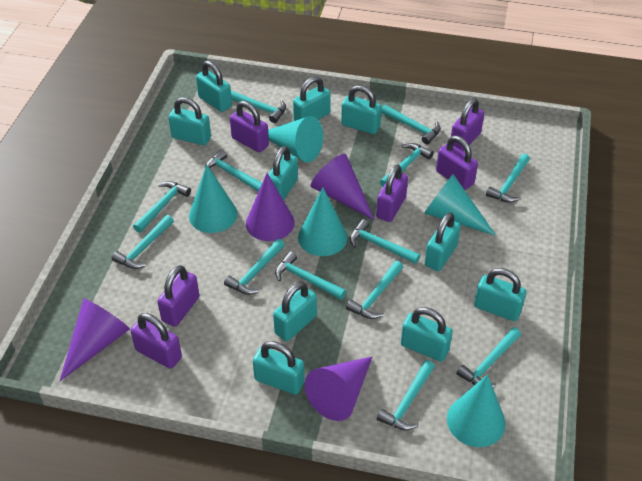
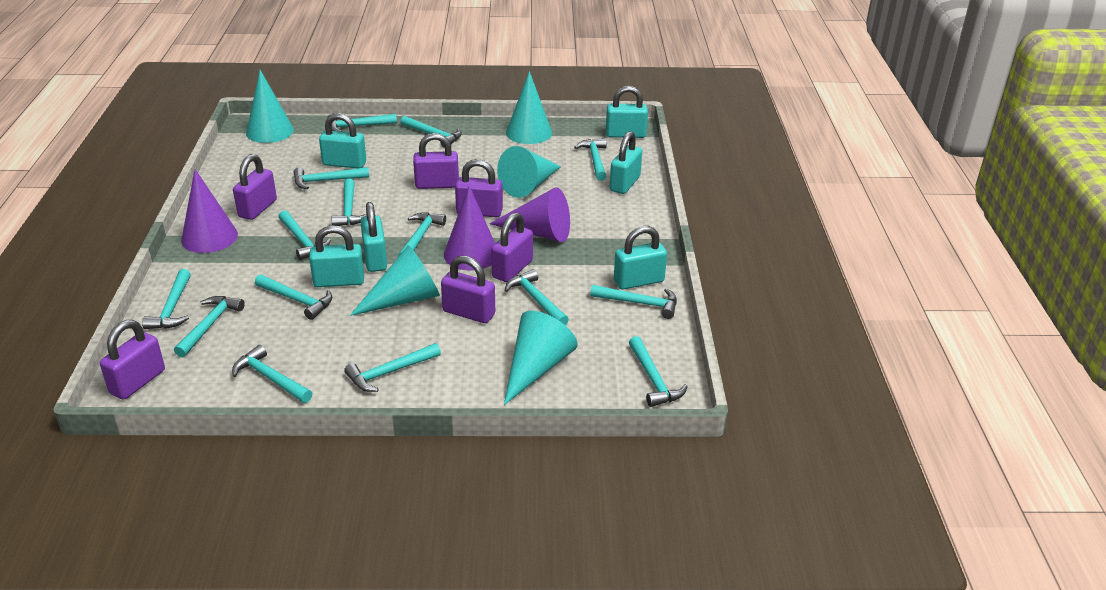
purple cone: [60,299,130,381] [246,173,295,241] [305,356,373,421] [311,154,375,220] = 4 -> [181,169,238,253] [444,186,495,270] [490,187,570,242] = 3
turquoise hammer: [112,215,174,269] [133,181,191,233] [205,150,262,192] [224,239,285,295] [231,91,286,123] [275,251,346,300] [346,261,403,319] [350,219,420,264] [377,360,435,430] [380,143,434,187] [381,105,441,144] [457,327,521,387] [486,154,530,203] = 13 -> [142,269,191,329] [174,296,245,357] [232,345,312,403] [255,274,332,320] [278,210,331,260] [293,167,369,189] [327,114,397,131] [332,179,367,226] [344,343,441,392] [398,212,446,257] [400,116,462,148] [505,269,569,325] [574,138,607,181] [590,285,677,319] [629,336,688,407] = 15
turquoise padlock: [168,97,211,145] [196,61,232,112] [253,341,304,395] [268,146,298,200] [273,282,317,341] [293,76,331,121] [341,85,382,134] [401,307,453,362] [425,212,461,271] [474,268,526,321] = 10 -> [309,225,364,287] [319,113,366,168] [360,202,387,272] [606,86,648,138] [610,131,642,194] [614,226,667,290] = 6

